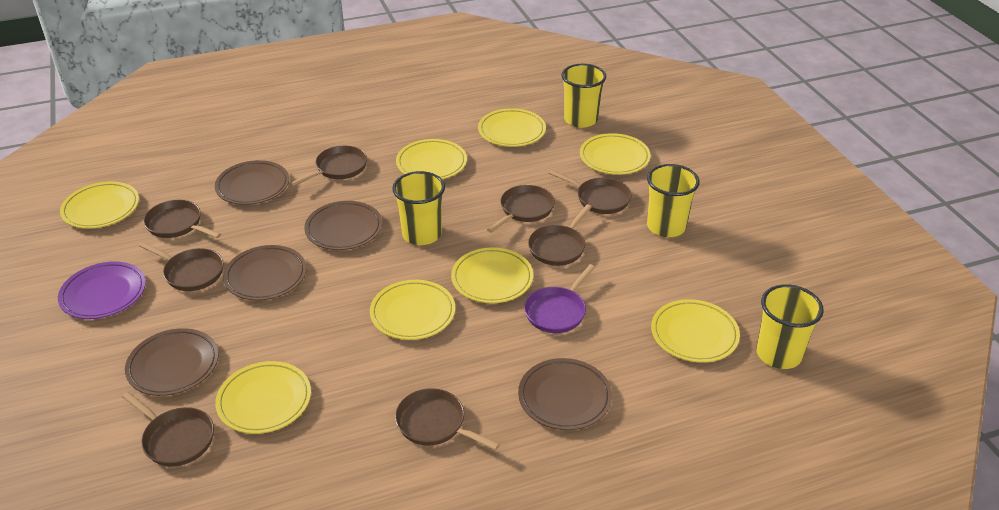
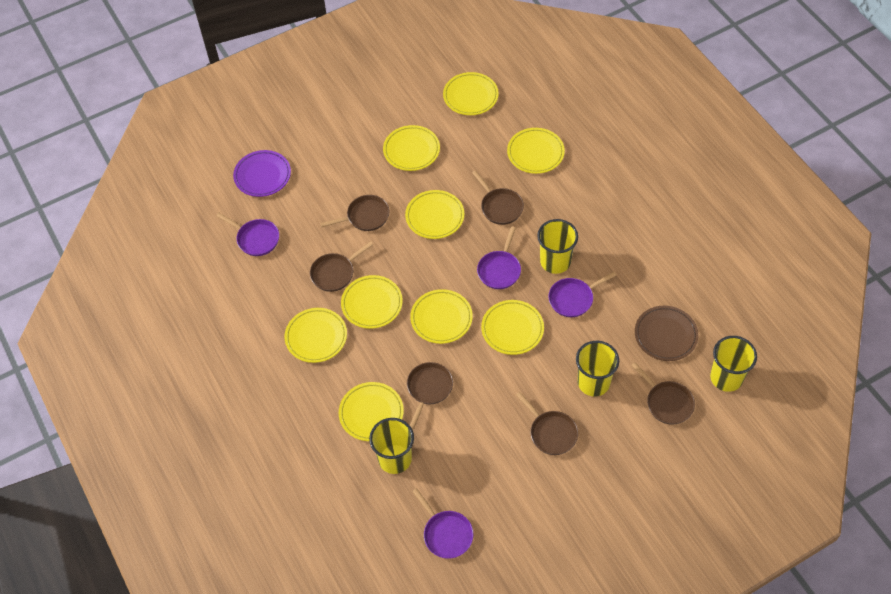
brown pan: [122,392,214,467] [139,242,224,291] [144,200,221,238] [291,146,367,186] [395,388,500,450] [487,185,555,233] [528,204,592,266] [549,170,632,214] = 8 -> [310,241,374,292] [320,195,390,231] [407,362,453,429] [472,170,524,225] [516,392,578,455] [631,362,695,425] = 6
brown plate: [125,328,219,396] [215,160,289,205] [223,245,307,301] [304,201,382,250] [518,358,612,430] = 5 -> [635,306,698,361] = 1
purple pan: [524,264,595,333] = 1 -> [216,213,279,256] [412,488,474,559] [477,226,521,289] [548,272,616,317] = 4
yellow plate: [60,182,139,229] [215,361,311,434] [370,280,455,340] [396,139,467,179] [451,247,533,303] [478,108,546,147] [580,133,651,175] [651,299,740,363] = 8 -> [285,308,347,363] [339,382,404,441] [341,275,403,329] [383,125,440,171] [405,190,464,239] [410,289,473,344] [443,72,499,115] [481,300,544,355] [507,128,565,174] = 9

